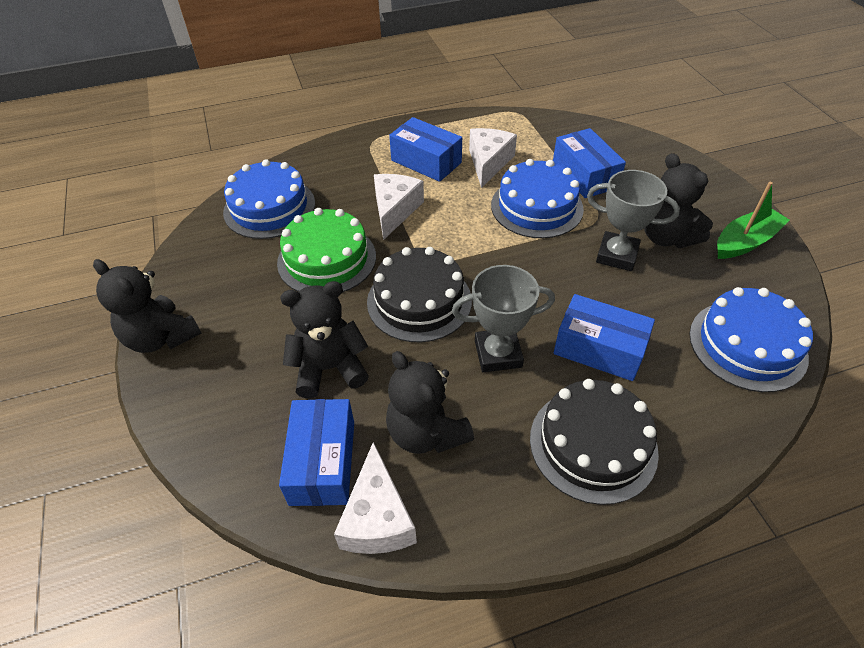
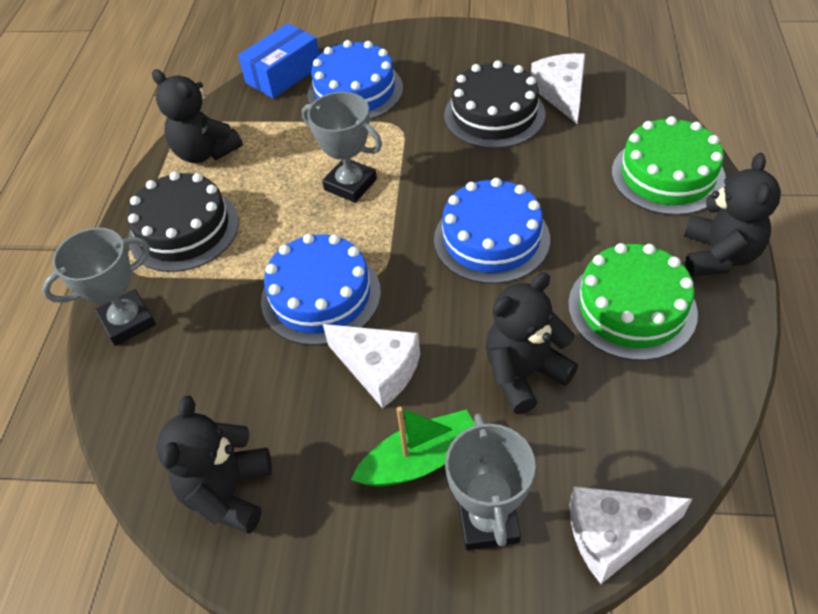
blue box: [279,399,354,506] [389,117,462,182] [553,128,626,198] [554,294,655,381] = 4 -> [238,23,320,99] = 1
green cake: [277,208,376,293] = 1 -> [568,243,698,361] [612,116,726,215] = 2
grey trophy: [452,265,555,372] [587,170,680,271] = 2 -> [42,227,156,346] [302,92,382,203] [445,413,536,550] = 3

